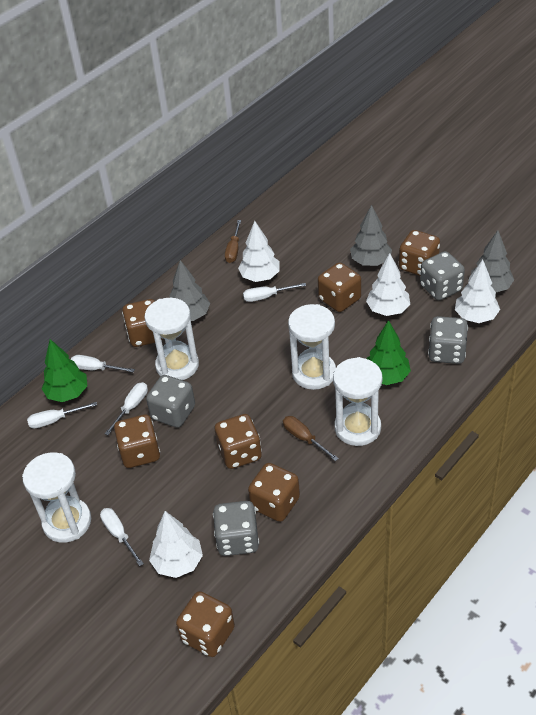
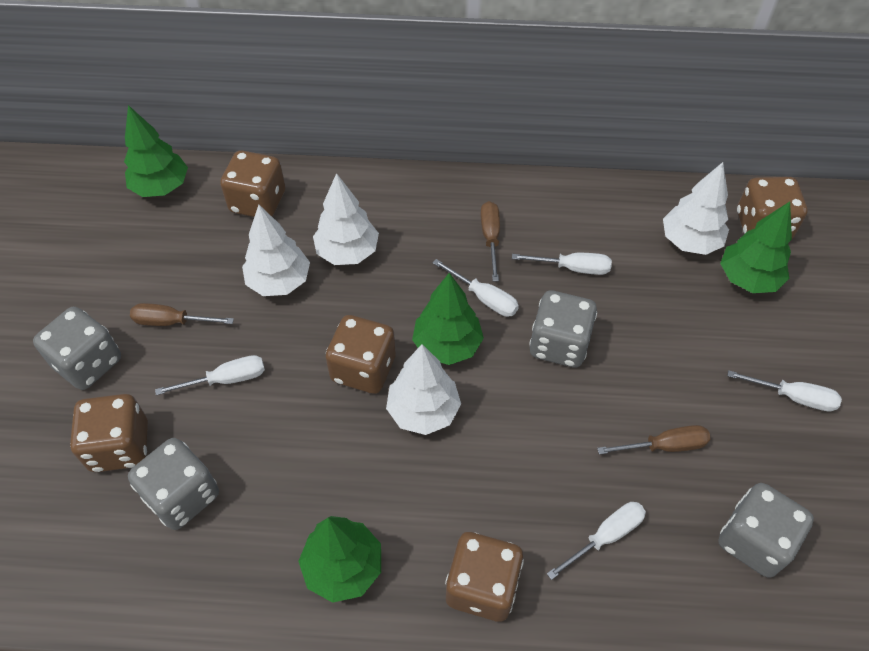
brown dice: [114,414,160,468] [122,299,163,347] [176,591,235,657] [215,414,262,469] [248,463,300,522] [318,262,361,312] [399,230,440,276] = 7 -> [70,394,148,472] [220,151,286,217] [326,315,396,394] [445,532,524,621] [737,177,808,239] = 5
brown screwdriver: [225,220,241,263] [283,416,339,461] = 2 -> [130,303,234,326] [481,201,500,281] [597,425,710,455] = 3
green tree: [42,339,87,402] [367,320,411,385] = 2 -> [124,105,188,197] [298,516,381,603] [412,273,484,365] [720,202,792,293] = 4
grey tree: [169,260,210,321] [350,205,392,266] [471,230,514,292] = 3 -> none = 0
white hourglass: [22,452,91,543] [145,298,199,380] [288,304,336,390] [333,357,382,446] = 4 -> none = 0

